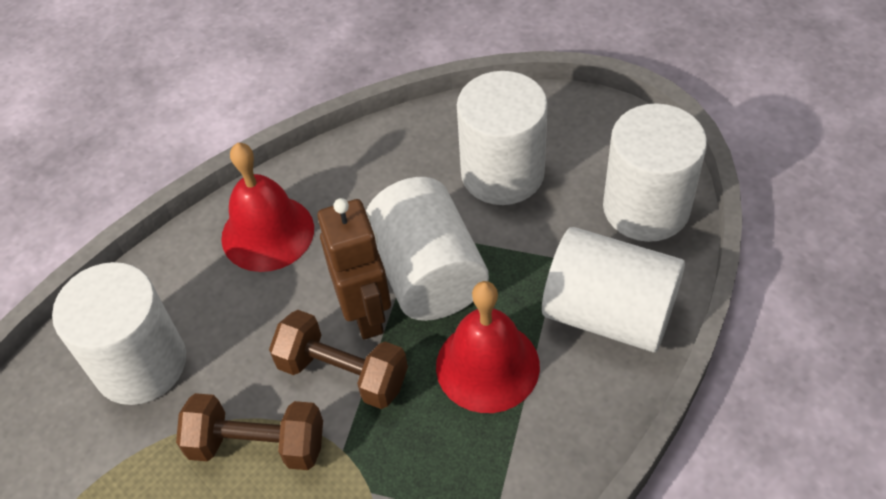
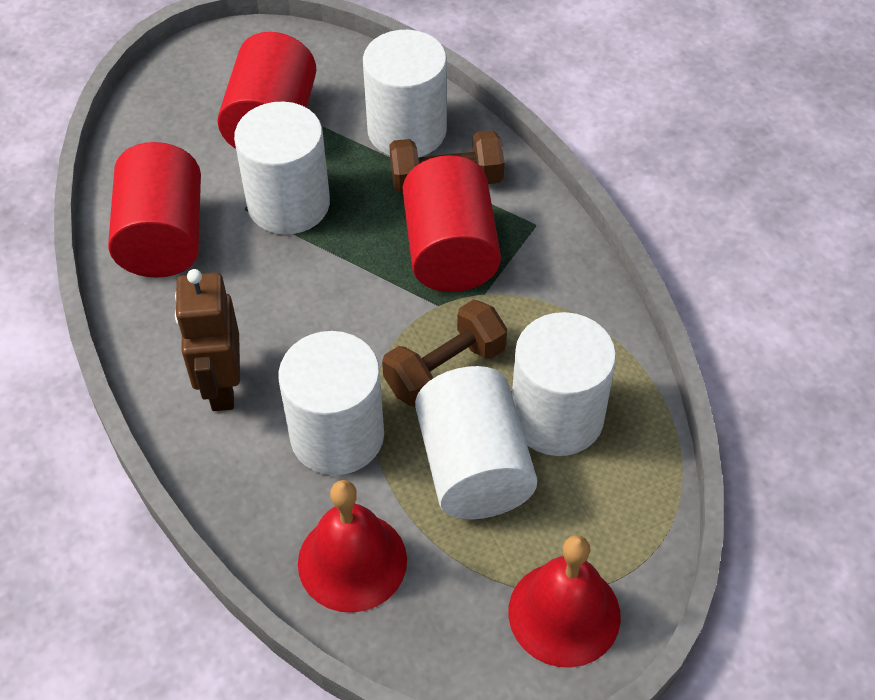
red cylinder: none = 0 -> [108,142,201,278] [217,32,316,149] [403,155,501,292] = 3

